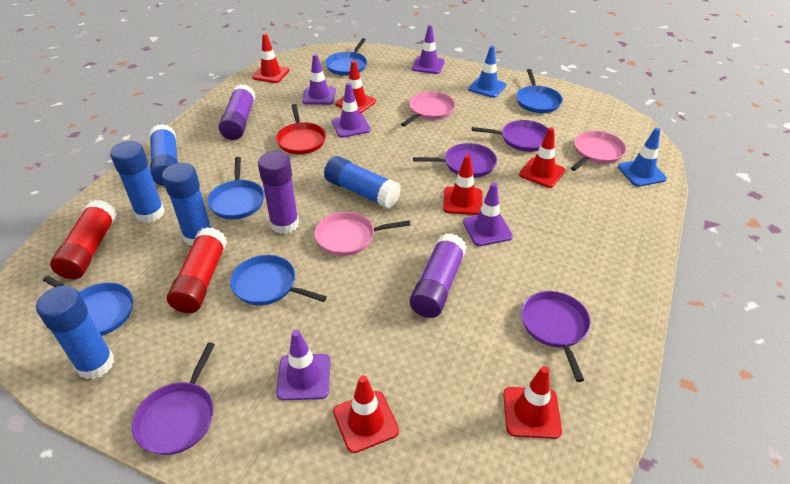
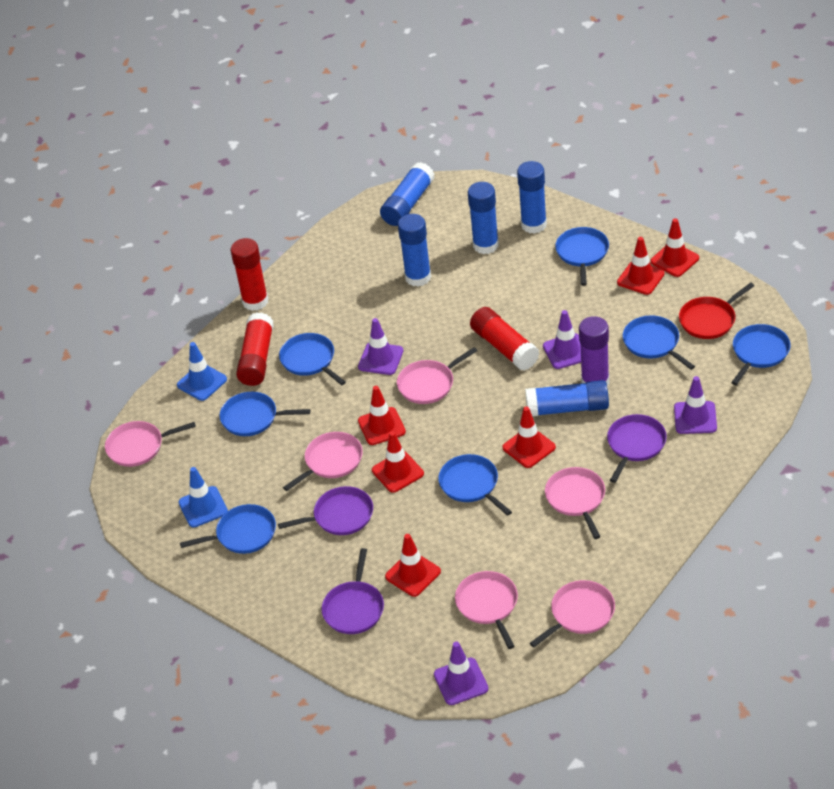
blue pan: [43,276,133,336] [207,157,264,219] [230,255,327,305] [325,38,367,76] [516,69,563,113] = 5 -> [180,504,276,554] [219,392,310,436] [279,333,346,385] [438,454,512,516] [555,227,609,286] [623,315,695,370] [731,324,790,385] = 7
pink pan: [314,212,410,256] [401,91,455,127] [571,131,626,171] = 3 -> [105,421,196,467] [283,432,363,491] [397,347,477,404] [455,571,518,649] [530,580,615,647] [545,467,605,539] = 6
purple glue stick: [218,84,255,140] [258,151,299,234] [410,233,467,318] = 3 -> [579,316,609,385] = 1
purple pan: [132,342,215,455] [413,143,497,178] [472,120,548,152] [521,291,591,382] = 4 -> [278,486,373,535] [322,548,384,634] [607,414,667,483] = 3
purple traffic cone: [276,330,330,400] [302,54,336,105] [332,83,371,138] [412,25,445,74] [463,183,513,246] = 5 -> [358,318,403,375] [434,642,488,705] [543,310,581,369] [674,376,717,434] = 4
red glue stick: [50,200,117,279] [167,227,227,313] = 2 -> [231,238,268,311] [236,312,274,386] [470,307,540,370] = 3

